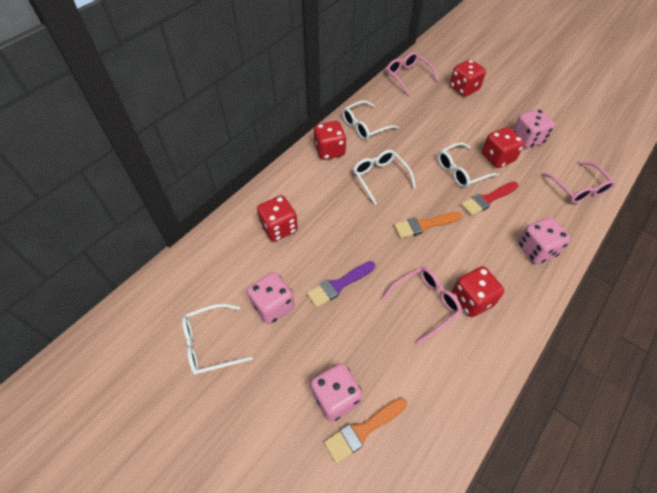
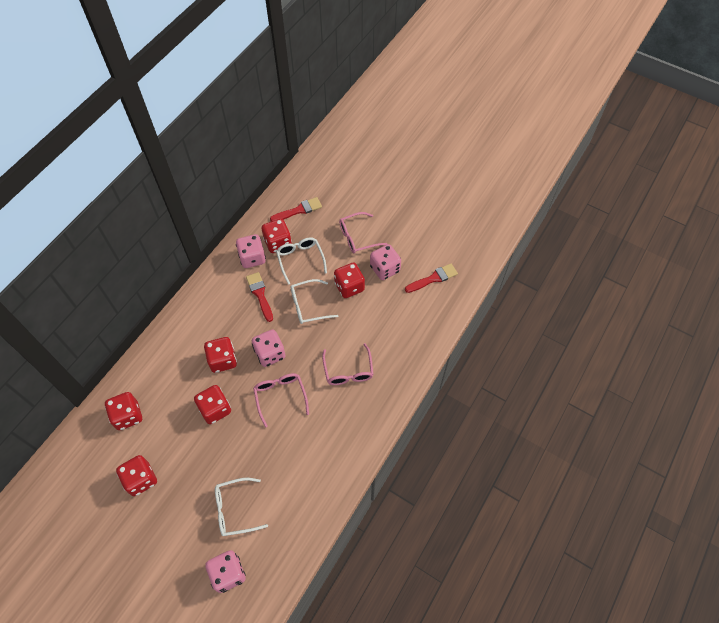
orange brush: [324,398,407,463] [394,212,462,238] = 2 -> none = 0
purple brush: [307,261,375,308] = 1 -> none = 0
red brush: [461,182,518,216] = 1 -> [246,272,273,322] [270,197,322,221] [405,264,458,293] = 3
red dice: [257,195,298,242] [314,121,346,160] [450,59,486,96] [452,266,504,317] [482,127,525,168] = 5 -> [105,392,142,430] [116,455,157,496] [194,385,231,424] [204,337,237,373] [262,219,292,253] [334,263,365,298] = 6
white glasses: [182,304,253,375] [342,100,399,140] [353,150,416,205] [438,142,499,188] = 4 -> [215,478,268,536] [276,237,327,285] [290,279,338,324] = 3

